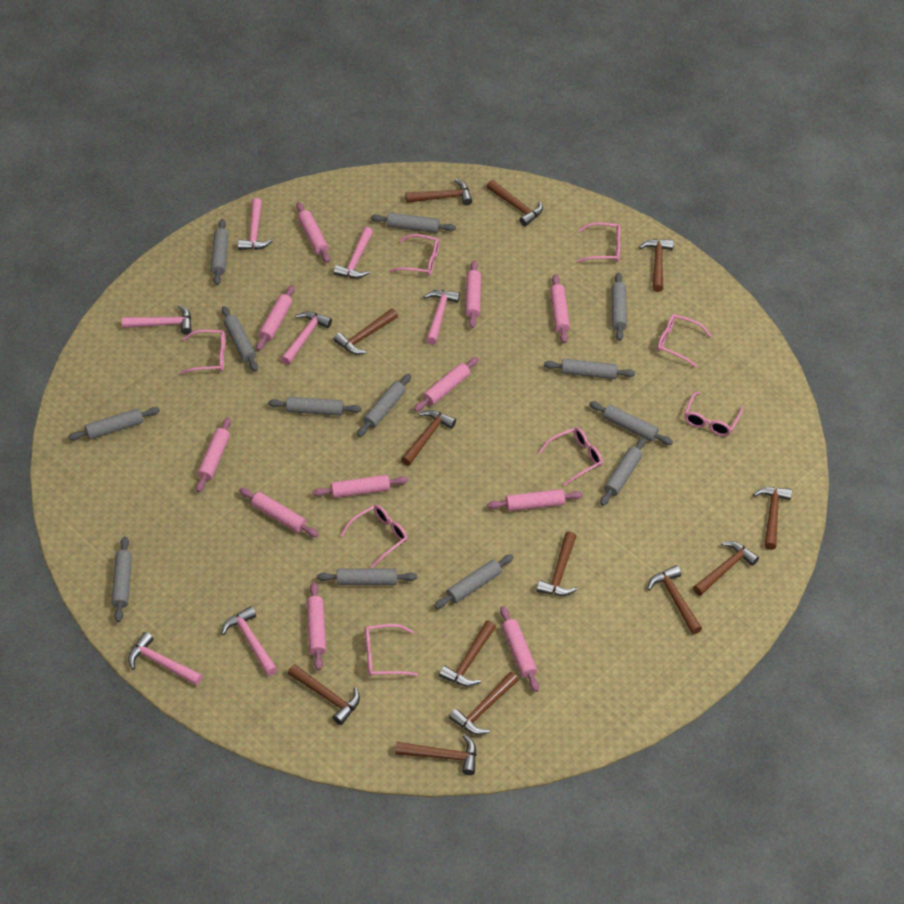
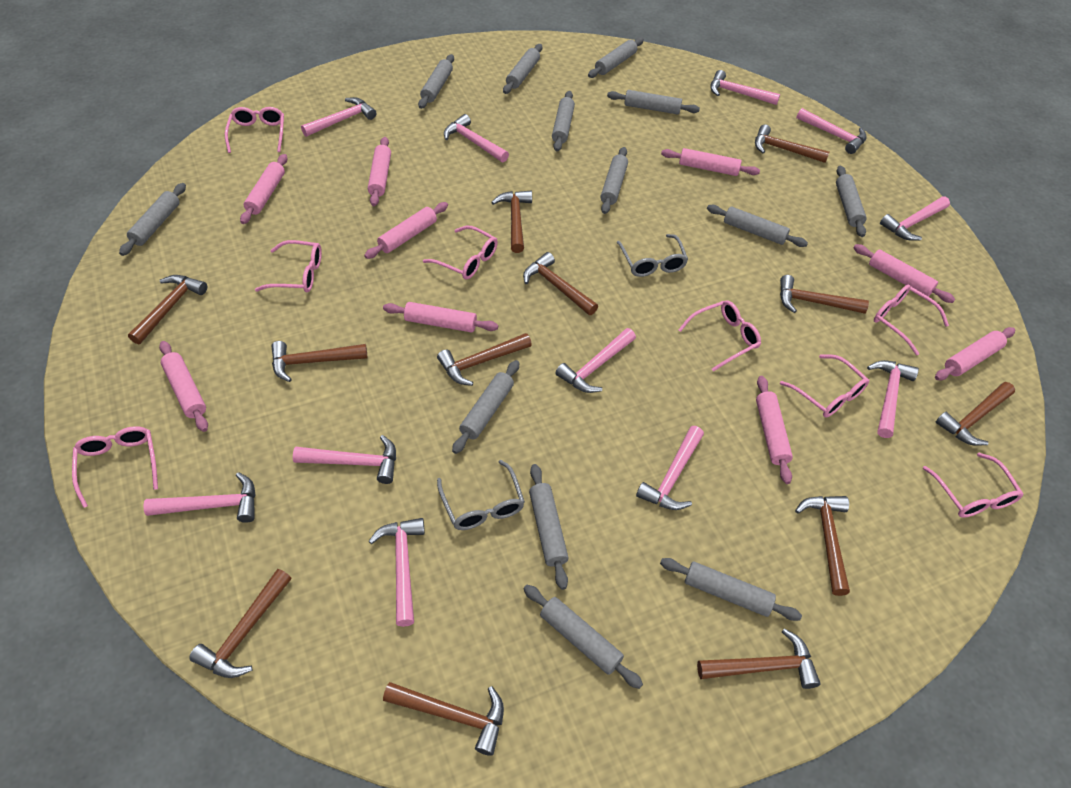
brown hammer: [288,664,360,725] [333,309,398,355] [395,734,477,775] [401,410,456,466] [405,179,472,205] [439,621,496,687] [449,672,518,735] [487,180,543,226] [536,531,578,596] [639,239,674,292] [647,565,702,634] [693,541,759,596] [753,487,792,550] = 13 -> [128,275,207,344] [189,569,291,678] [271,341,368,382] [383,682,504,756] [437,333,532,386] [491,191,532,253] [523,252,598,315] [697,629,821,689] [755,124,829,163] [780,275,869,314] [795,496,850,596] [936,382,1015,446] = 12
grey glasses: none = 0 -> [437,460,525,530] [617,234,688,277] = 2
pink hammer: [122,305,192,335] [128,632,203,686] [221,606,277,676] [238,198,273,250] [281,312,332,365] [333,227,373,279] [423,290,460,345] = 7 -> [143,472,256,523] [293,435,396,484] [301,97,376,137] [369,518,425,627] [444,114,509,163] [555,328,636,393] [636,426,704,510] [710,70,780,105] [796,108,867,154] [867,360,919,438] [880,196,950,241] = 11
pink rolling pin: [196,417,231,492] [239,488,319,537] [256,285,295,351] [296,202,330,263] [307,582,326,670] [312,475,408,498] [414,357,479,412] [465,260,481,328] [487,489,583,511] [500,606,539,692] [550,275,570,343] = 11 -> [159,341,208,432] [240,154,287,224] [364,202,448,259] [368,137,391,206] [383,302,498,333] [661,148,760,176] [756,376,793,484] [853,244,955,303] [935,327,1015,380] = 9

